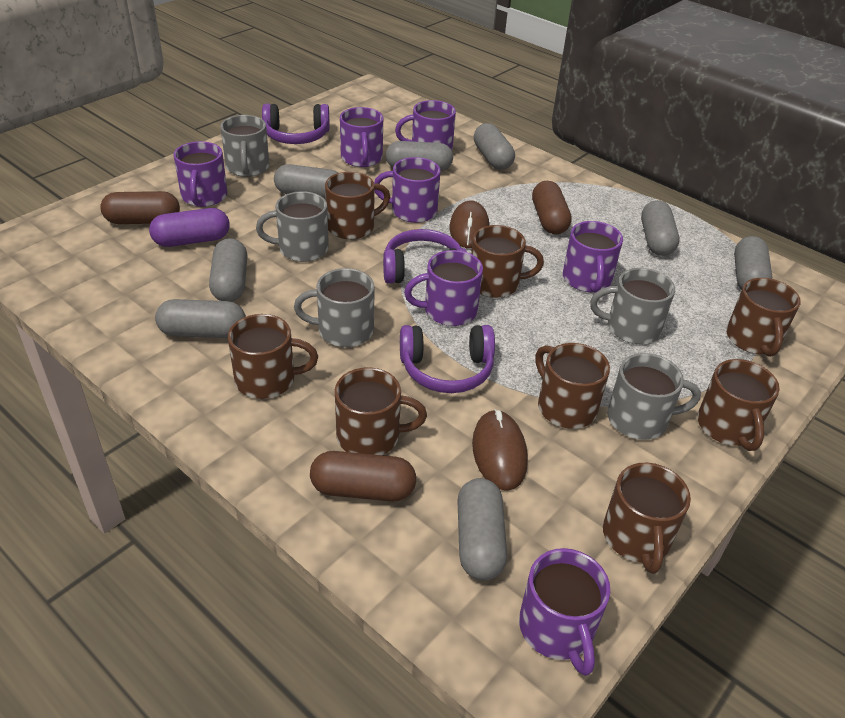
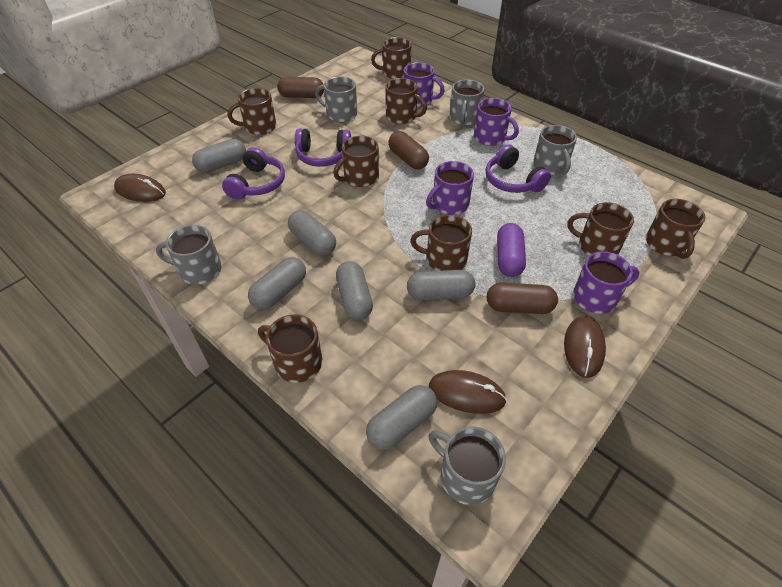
brown mouse: [450,200,489,248] [472,409,528,491] = 2 -> [114,174,166,202] [429,370,507,414] [564,316,606,378] = 3
grey capsule: [155,299,246,338] [209,238,248,302] [274,164,338,200] [386,141,453,171] [457,478,507,581] [474,123,515,170] [641,200,679,256] [734,236,772,290] = 8 -> [192,139,246,173] [248,257,306,309] [288,210,336,256] [336,261,373,320] [366,385,437,450] [407,270,475,300] = 6
purple mug: [174,141,227,207] [340,107,383,167] [374,157,440,223] [395,100,456,150] [404,250,483,326] [519,548,610,676] [563,221,623,293] = 7 -> [403,62,445,107] [426,161,474,215] [474,98,519,146] [573,251,640,314] = 4

